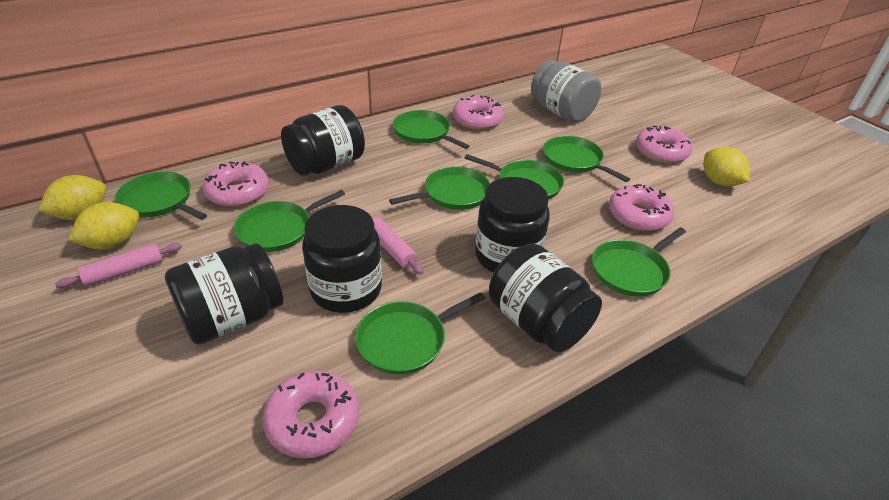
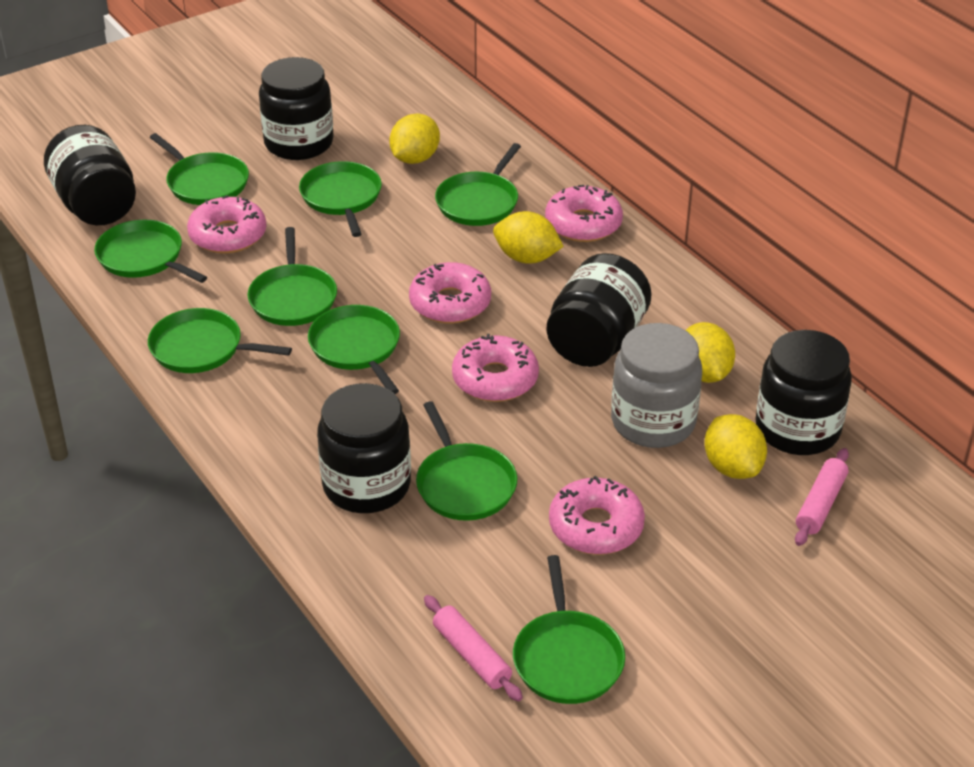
green pan: [115,171,207,220] [234,190,345,252] [355,292,485,374] [389,167,490,210] [393,110,469,149] [465,154,564,199] [543,136,630,182] [592,227,686,296] = 8 -> [94,220,207,283] [148,308,292,373] [150,133,249,205] [248,227,337,326] [299,161,382,237] [308,305,400,394] [416,401,517,521] [435,143,521,226] [513,555,625,704] = 9
yellow lemon: [38,175,106,220] [68,202,139,250] [704,147,750,187] = 3 -> [389,114,440,164] [493,211,564,264] [686,322,735,383] [705,414,767,479] = 4

